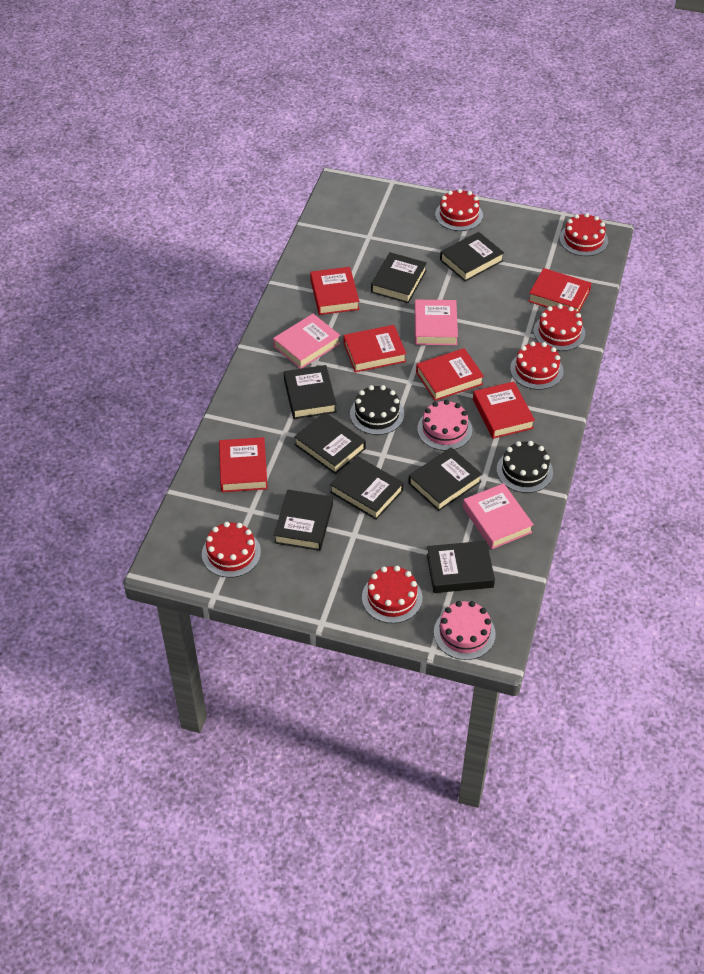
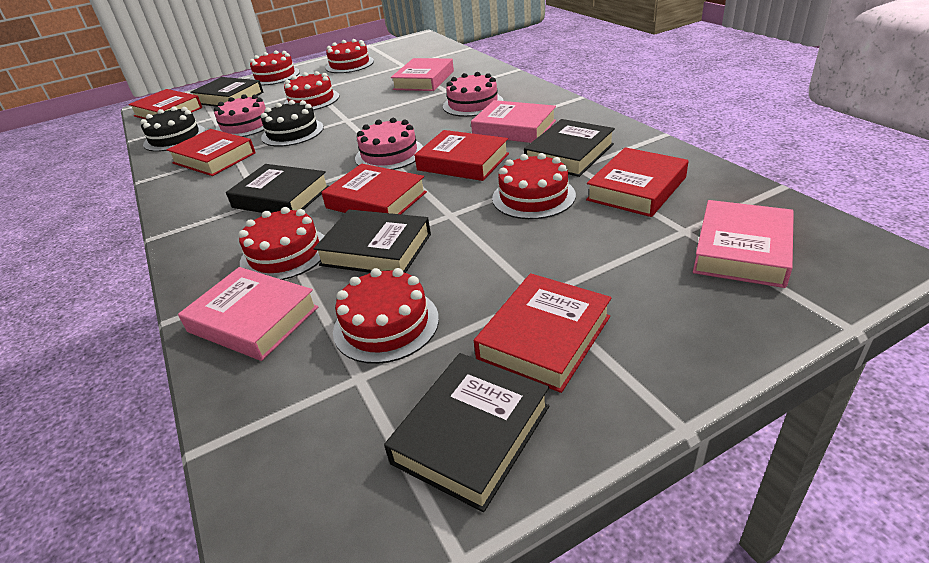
black book: [274,490,333,551] [284,365,336,419] [294,412,366,474] [330,456,404,520] [371,252,427,303] [408,447,482,511] [427,541,495,593] [440,232,504,282] = 8 -> [190,77,263,107] [226,164,329,213] [314,210,431,273] [384,353,549,512] [524,119,615,177] = 5
pink book: [273,314,341,369] [414,300,458,345] [463,483,534,549] = 3 -> [178,267,318,361] [391,58,454,91] [471,100,556,143] [693,200,794,288] = 4
pink cake: [417,400,472,451] [434,601,496,660] = 2 -> [214,94,266,137] [355,118,423,170] [443,72,504,117] = 3

